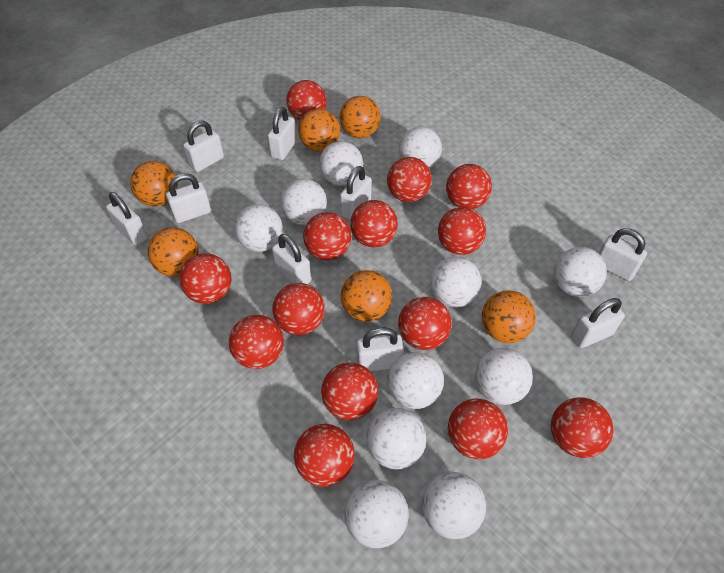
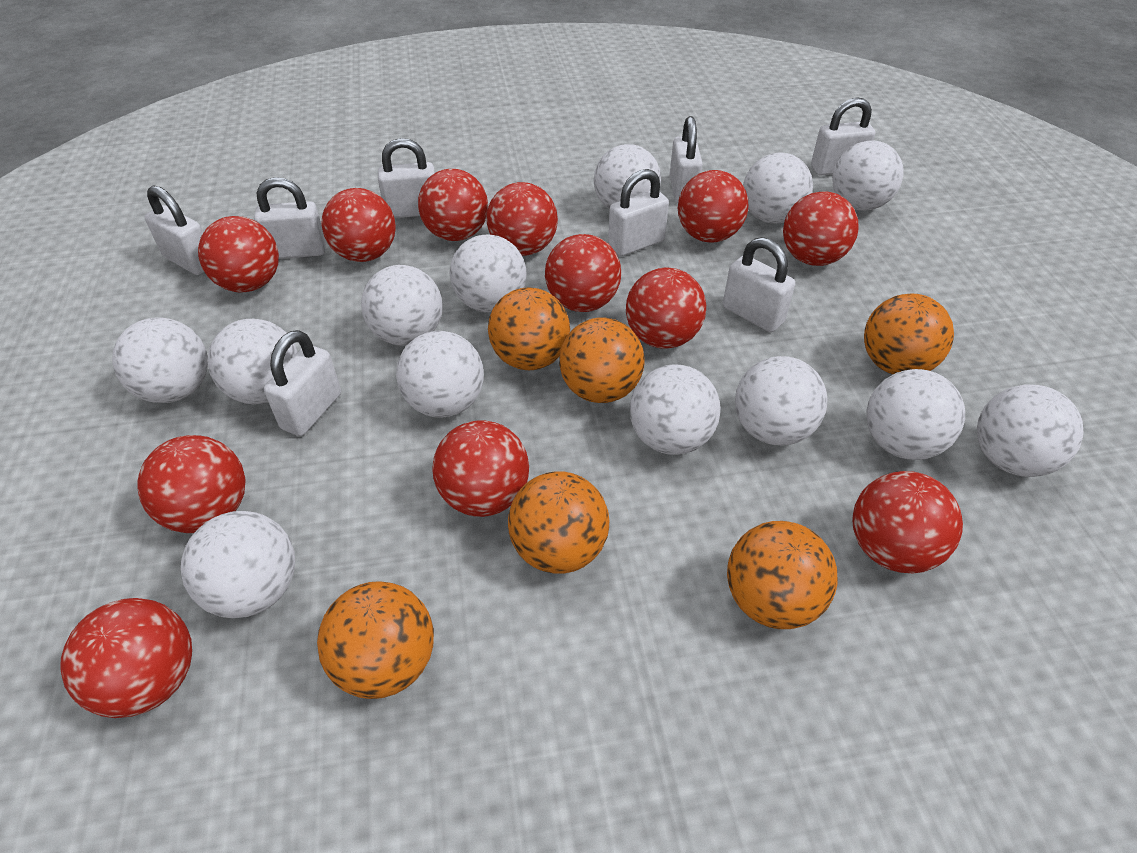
red ball: [179,253,232,304] [229,315,284,369] [272,283,325,335] [286,80,327,120] [294,424,355,487] [303,212,351,260] [321,363,378,420] [350,200,398,247] [387,157,432,202] [398,297,452,350] [438,207,486,255] [446,164,492,209] [448,399,508,459] [551,397,614,458] = 14 -> [60,598,192,718] [137,435,246,533] [198,216,279,293] [321,188,396,262] [418,169,488,241] [432,420,529,517] [487,182,558,256] [545,234,621,312] [626,268,706,349] [678,170,748,242] [783,191,859,266] [852,471,963,573] = 12
white ball: [234,204,283,252] [281,179,327,225] [319,141,363,186] [345,480,409,548] [366,408,426,469] [387,352,444,409] [399,126,442,168] [422,472,486,539] [430,257,481,307] [475,348,533,405] [554,247,607,297] = 11 -> [112,317,208,403] [181,511,295,618] [207,319,298,404] [361,265,442,346] [396,331,484,418] [450,235,527,313] [594,144,661,210] [630,364,721,455] [735,356,827,445] [743,153,813,224] [832,140,904,211] [866,369,965,460] [977,385,1084,477] = 13
white padlock: [106,192,148,246] [166,173,211,223] [183,121,224,172] [268,107,297,160] [272,234,311,284] [340,166,372,220] [356,328,403,371] [571,298,625,348] [599,228,647,281] = 9 -> [145,185,204,275] [254,177,326,259] [264,330,341,436] [378,138,435,218] [608,169,669,256] [670,116,703,204] [723,237,795,332] [811,97,875,176] = 8

